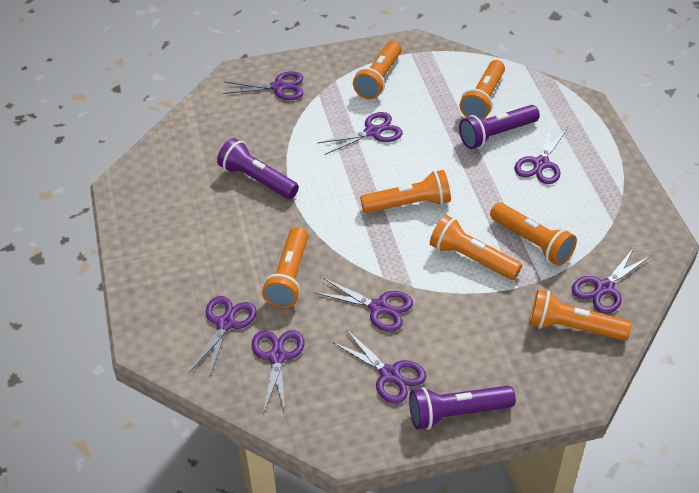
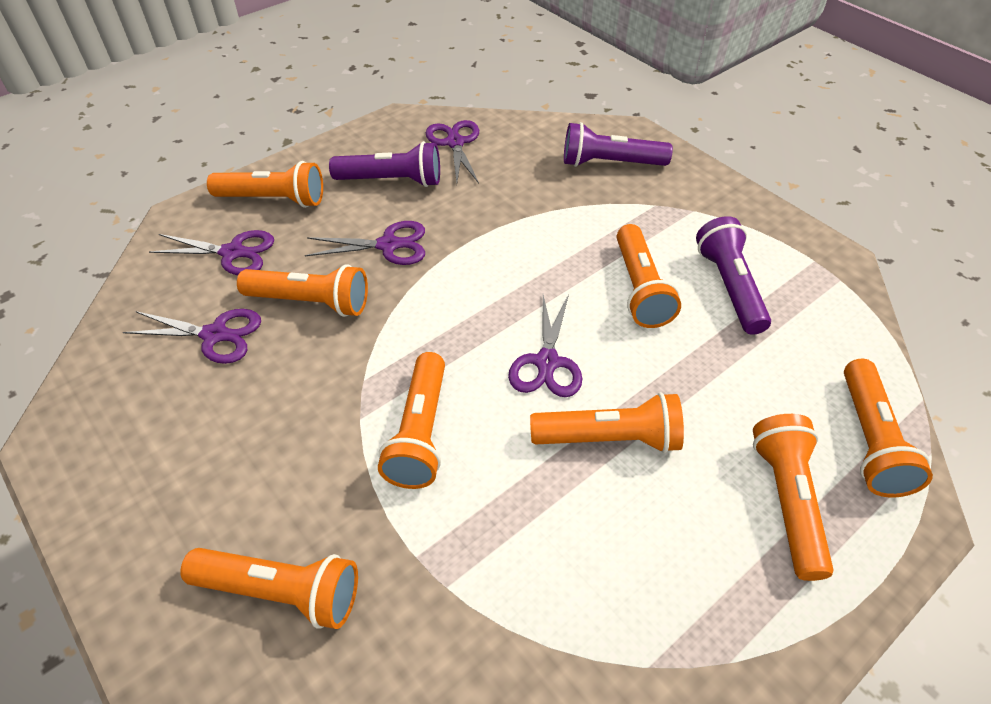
orange flashlight: [262,227,308,308] [353,41,402,99] [360,170,451,213] [430,215,522,280] [460,60,505,119] [490,203,577,266] [529,290,632,341] = 7 -> [180,548,358,629] [207,161,323,208] [237,264,368,317] [378,352,445,489] [530,392,684,453] [617,224,681,328] [753,414,834,581] [844,359,933,497] = 8
purple scissors: [189,296,257,378] [223,71,303,100] [252,330,304,414] [316,278,413,332] [318,112,403,155] [332,329,426,403] [514,125,568,184] [572,248,651,314] = 8 -> [123,309,261,364] [149,230,274,275] [305,221,425,265] [426,120,479,183] [508,294,582,397] = 5

